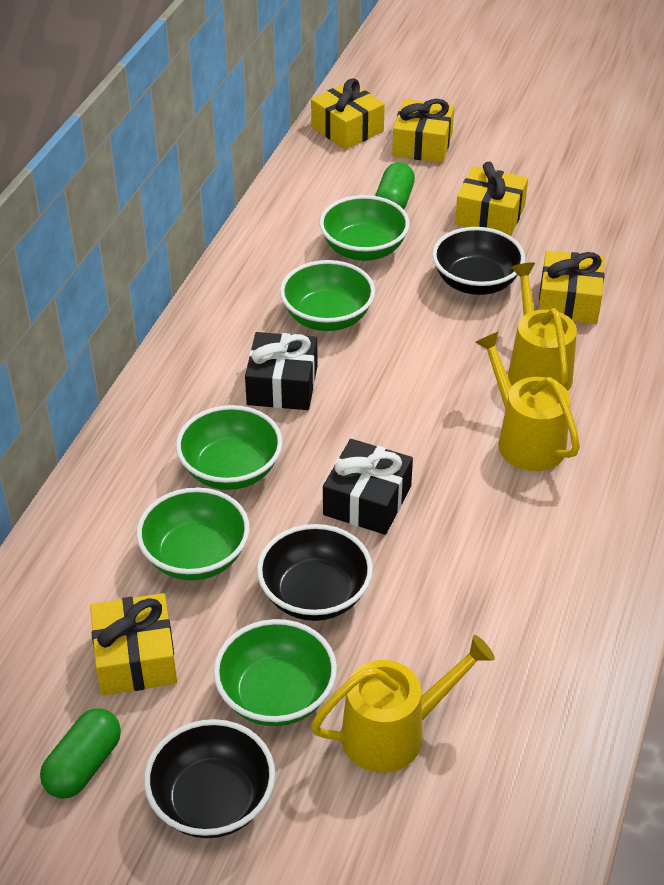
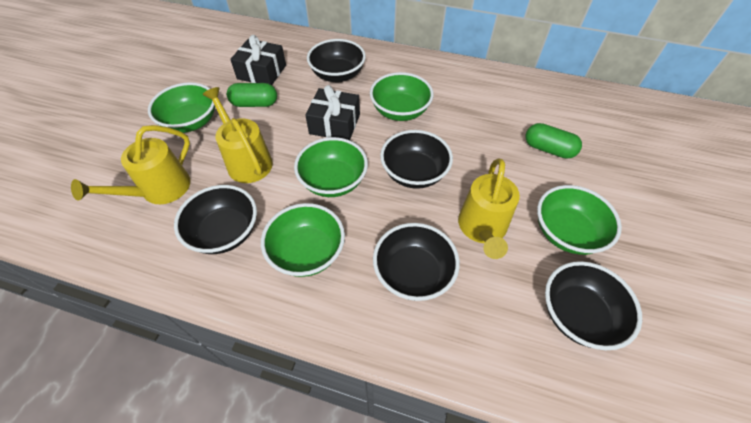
black bowl: [144,719,275,838] [257,524,373,621] [432,227,525,295] = 3 -> [174,185,257,254] [307,39,366,82] [373,223,460,301] [380,130,453,189] [545,261,642,350] = 5
yellow gift: [90,593,177,695] [311,78,385,150] [392,99,454,163] [455,162,528,236] [538,250,605,324] = 5 -> none = 0

